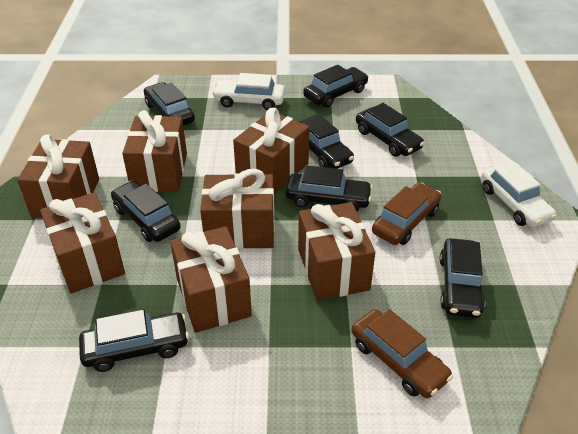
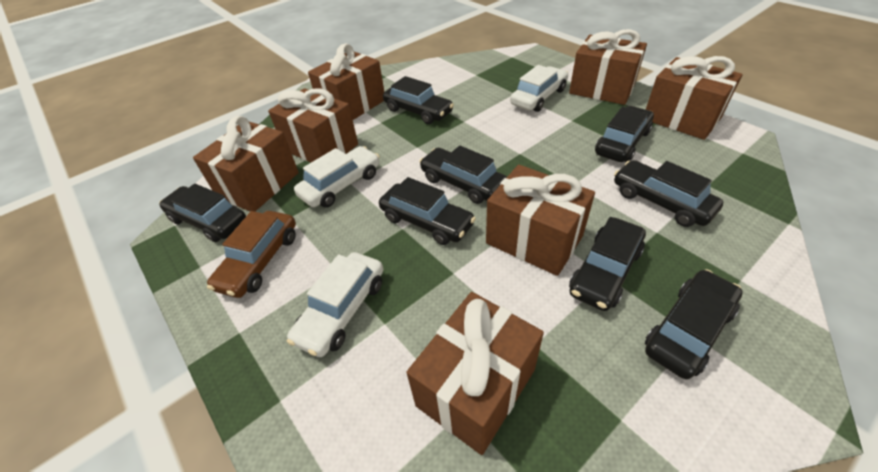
brown car: [352,309,453,398] [372,183,442,245] = 2 -> [207,211,296,298] = 1
white car: [212,73,285,110] [481,162,557,228] = 2 -> [287,252,383,357] [294,146,380,207] [510,65,568,112] = 3

